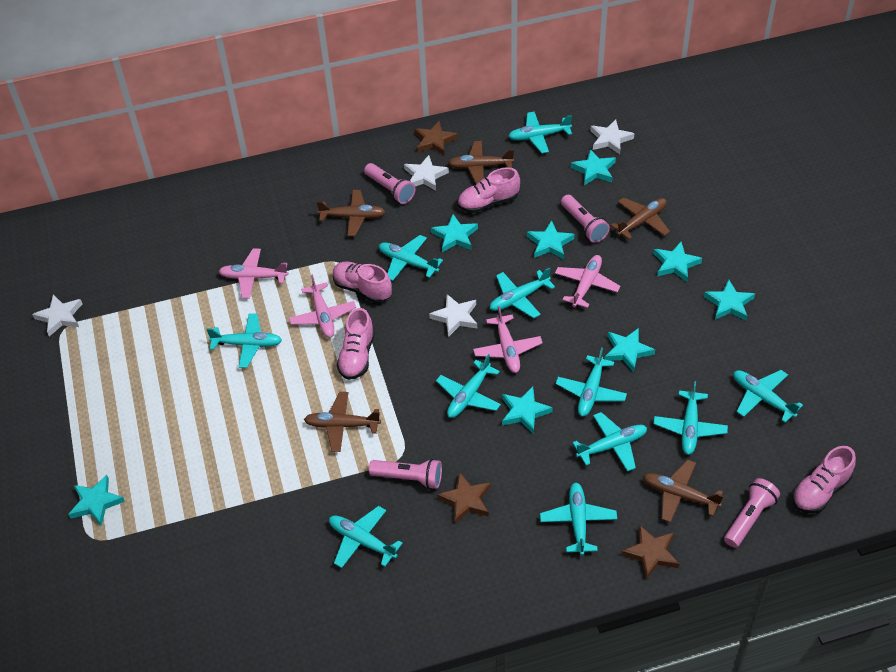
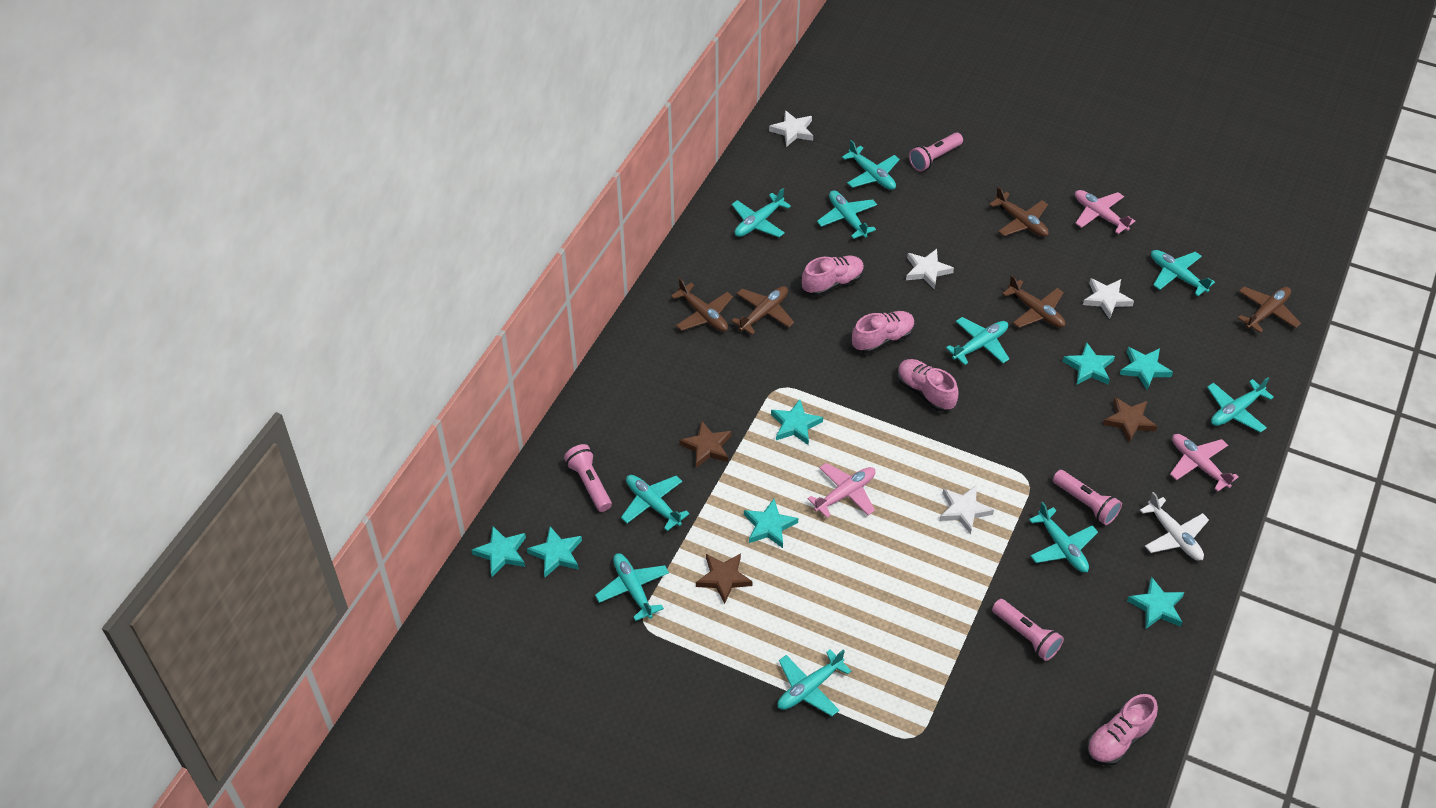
pink plane: [219,248,288,299] [289,274,356,338] [473,306,543,373] [555,255,620,308] = 4 -> [808,463,875,518] [1075,190,1135,234] [1170,434,1239,492] = 3
turquoise plane: [206,313,282,368] [329,506,403,568] [379,235,443,281] [436,354,501,418] [490,267,555,318] [508,111,572,153] [540,482,617,556] [556,347,627,417] [573,412,647,472] [654,381,728,455] [734,370,803,423] = 11 -> [595,553,669,621] [621,475,690,531] [732,188,791,237] [778,649,851,716] [817,190,877,239] [842,140,900,190] [946,317,1009,365] [1029,502,1098,572] [1151,250,1215,296] [1207,377,1274,433] = 10
turquoise star: [68,475,125,526] [431,214,478,252] [502,386,553,434] [527,220,575,259] [571,149,616,185] [605,328,655,372] [654,242,702,282] [704,280,755,321] = 8 -> [471,526,526,577] [527,526,582,577] [744,499,798,548] [771,399,823,445] [1062,342,1115,385] [1120,347,1173,390] [1127,577,1185,629] = 7
white plane: none = 0 -> [1140,492,1209,561] = 1

